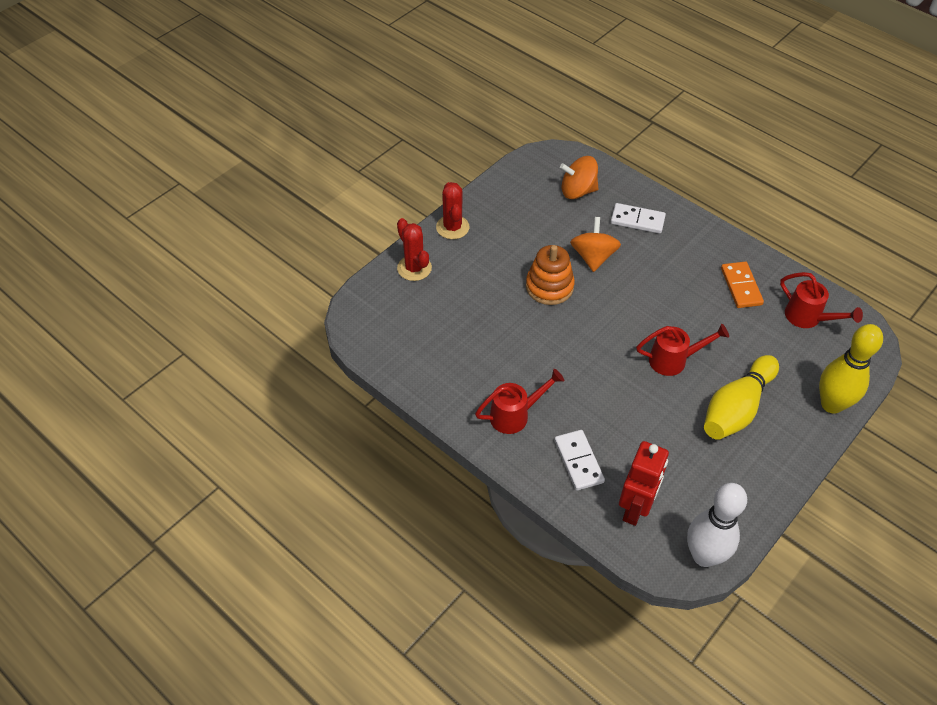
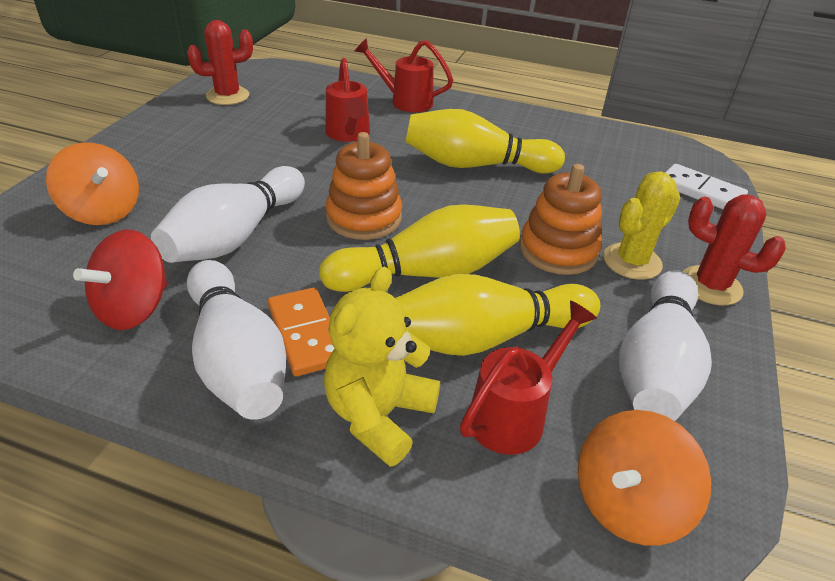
orange stacking toy: [526,245,575,305] = 1 -> [325,132,402,240] [520,164,602,275] = 2
red robot: [619,441,669,526] = 1 -> none = 0
red spinning top: none = 0 -> [73,230,167,330] = 1
white bowling pin: [687,483,747,567] = 1 -> [151,166,305,263] [187,260,286,420] [619,270,712,421] = 3
white domino: [555,430,605,490] [611,203,666,234] = 2 -> [665,164,748,209] = 1
yellow bowling pin: [704,355,779,440] [819,324,883,414] = 2 -> [319,204,520,292] [395,274,600,356] [406,109,565,174] = 3
yellow cactus: none = 0 -> [603,171,681,280] = 1
yellow teddy bear: none = 0 -> [324,267,440,467] = 1

